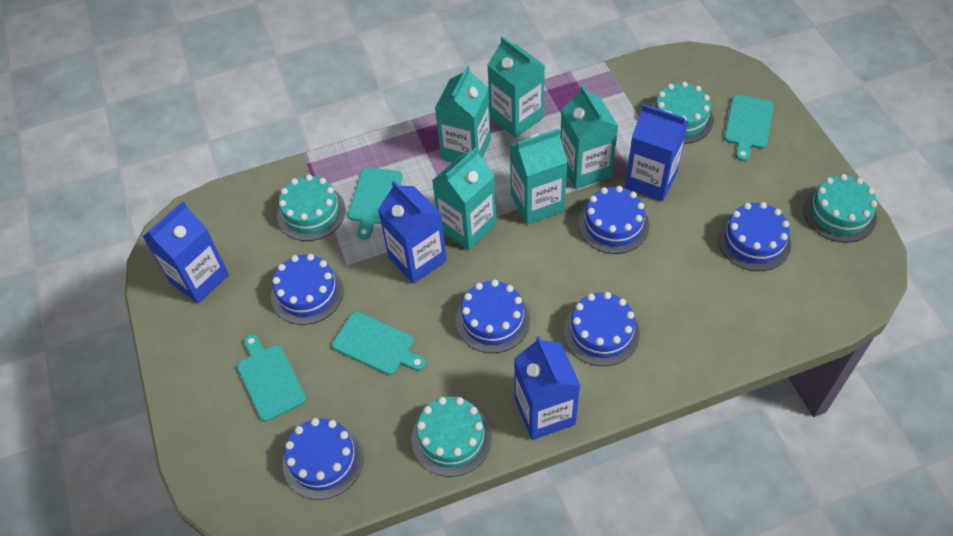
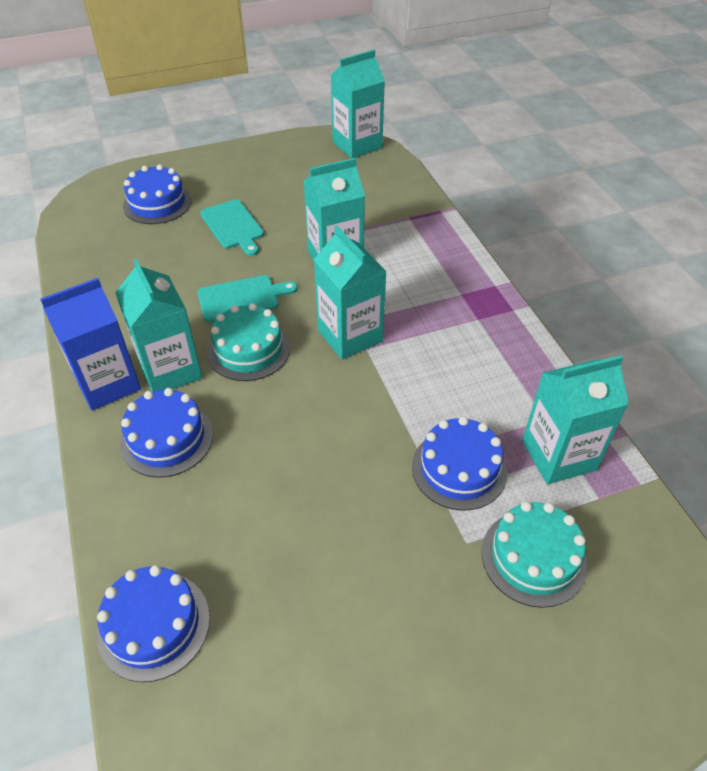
blue cake: [271,254,344,325] [283,418,364,500] [456,280,530,353] [564,292,640,366] [578,186,649,254] [718,202,791,271] = 6 -> [97,565,210,682] [120,388,213,478] [123,164,192,224] [412,416,507,511] = 4
blue carton: [143,201,229,304] [378,181,447,284] [514,336,581,440] [625,104,689,201] = 4 -> [40,278,141,411] = 1
turquoise cake: [277,174,346,241] [411,397,492,477] [651,81,713,144] [803,174,877,243] = 4 -> [207,303,290,381] [482,501,587,608] = 2
turquoise cutting board: [237,334,306,422] [332,312,426,375] [348,167,403,240] [724,95,774,161] = 4 -> [198,275,297,322] [200,199,264,256] = 2

